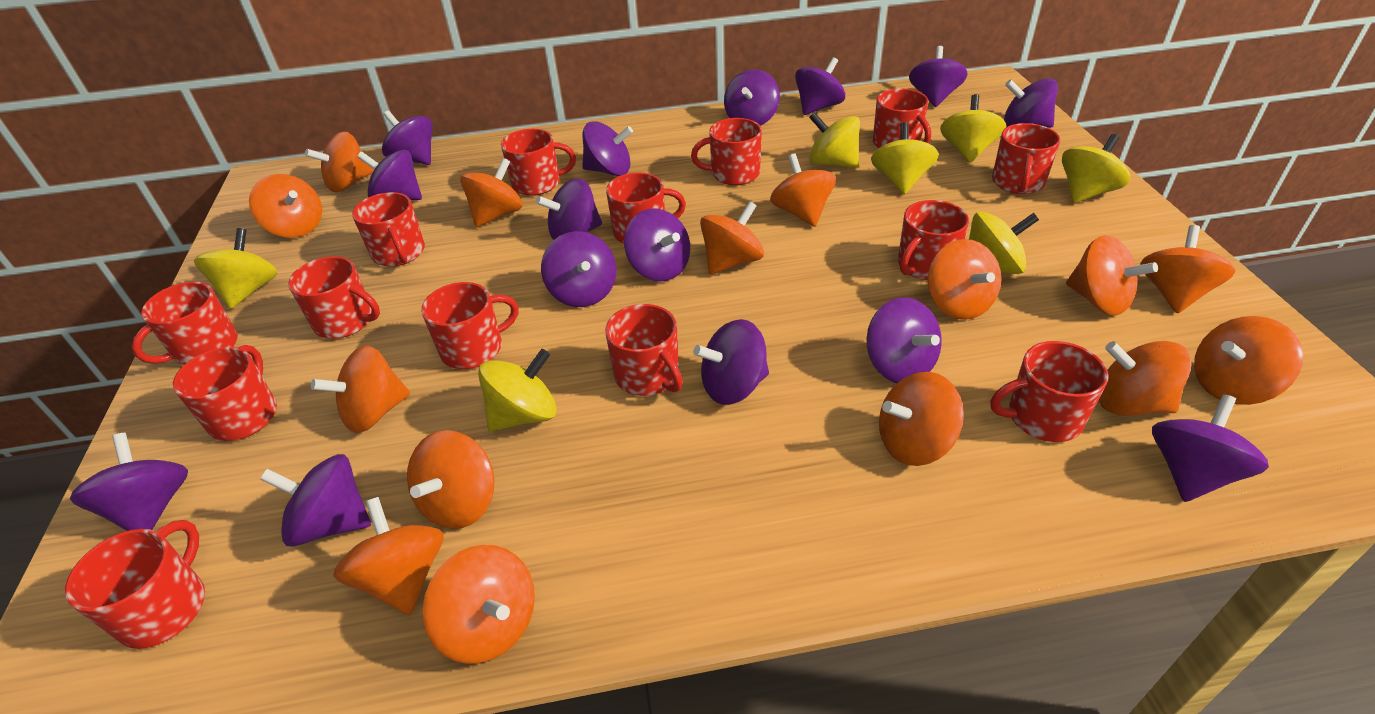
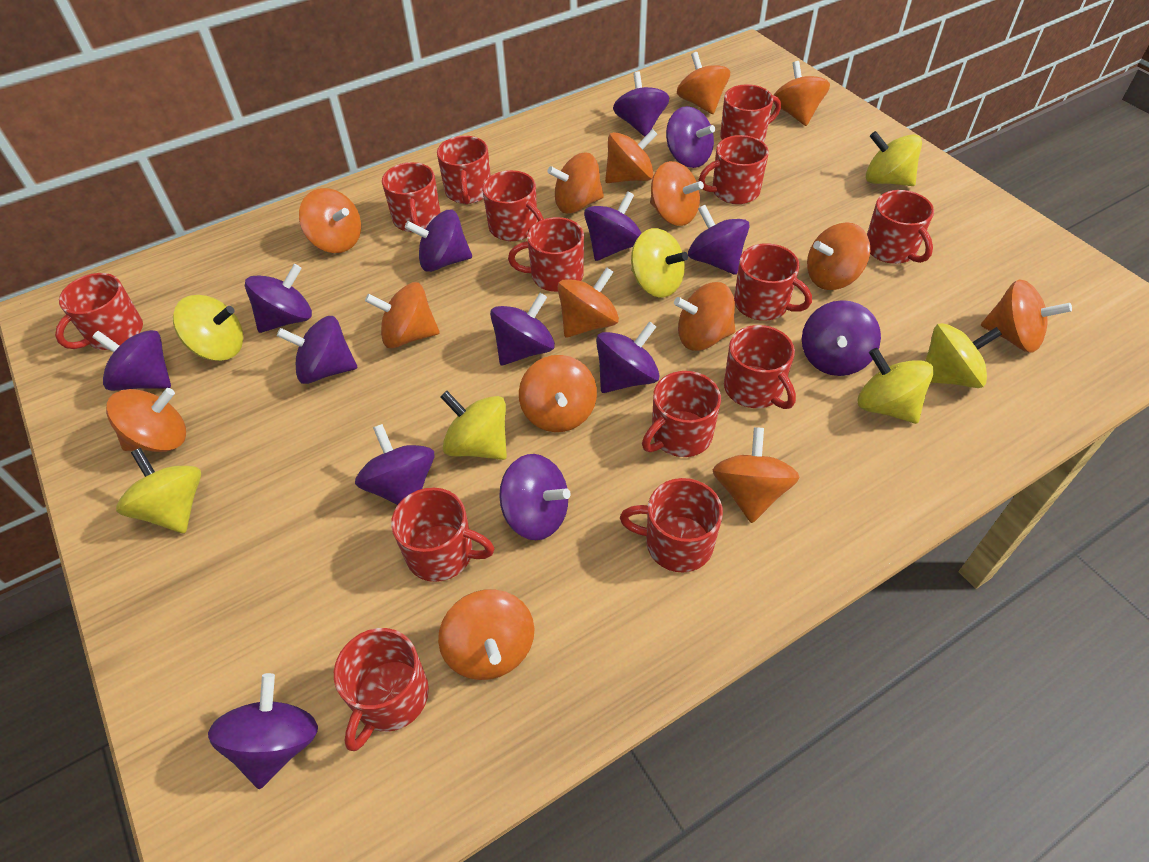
purple spinning top: [70,433,188,531] [260,454,371,547] [357,149,422,200] [382,110,433,165] [536,178,602,240] [541,231,616,307] [582,121,633,176] [624,208,690,281] [693,319,769,405] [724,70,780,126] [795,57,845,115] [867,298,942,383] [909,46,968,107] [1004,78,1058,128] [1152,394,1269,502] = 15 -> [92,330,171,391] [208,673,318,789] [245,264,312,333] [277,316,358,384] [355,424,434,505] [405,210,472,272] [490,293,555,365] [499,454,571,540] [584,191,642,261] [596,321,660,393] [613,71,669,137] [666,106,715,168] [688,205,750,275] [802,300,881,376] = 14

